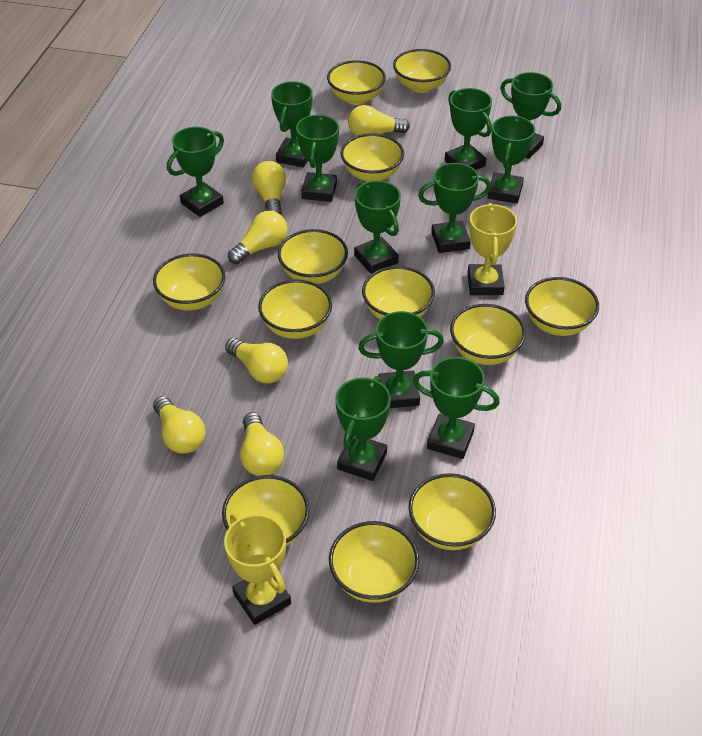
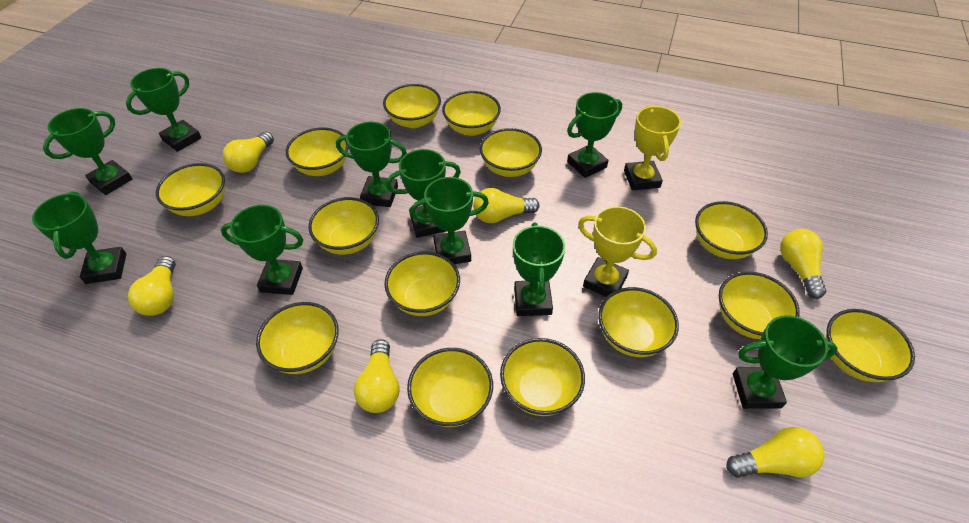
green trophy: [167,127,224,217] [271,81,313,167] [296,115,339,202] [335,376,391,481] [354,181,401,274] [358,311,444,408] [413,357,500,459] [418,163,491,253] [445,88,492,170] [487,116,535,204] [500,72,561,159] = 11 -> [32,191,126,284] [43,108,132,195] [126,68,201,152] [221,205,303,295] [336,122,407,207] [386,149,461,238] [410,177,489,264] [513,222,565,316] [567,92,622,178] [733,315,838,409] = 10
yellow bowl: [153,253,225,311] [222,475,310,546] [258,280,332,339] [278,229,348,284] [327,60,386,105] [329,521,419,603] [340,133,404,182] [362,266,435,319] [393,49,451,93] [409,473,496,550] [450,304,526,365] [525,277,599,336] = 12 -> [156,163,225,216] [256,302,339,374] [286,128,348,176] [308,197,379,255] [383,84,441,128] [384,251,460,316] [407,348,493,427] [442,91,501,136] [480,128,542,177] [500,338,585,416] [598,287,679,357] [695,201,768,259] [719,272,800,339] [826,309,915,382] = 14

